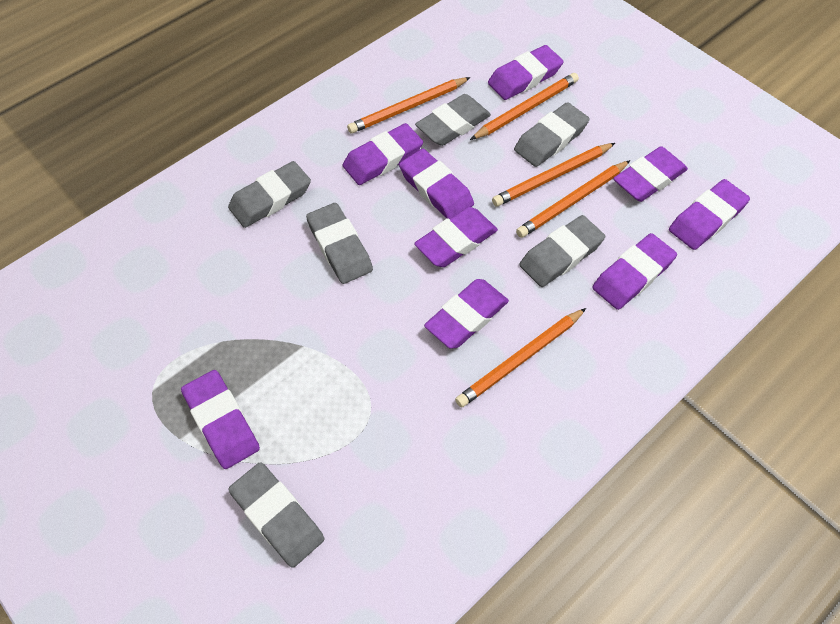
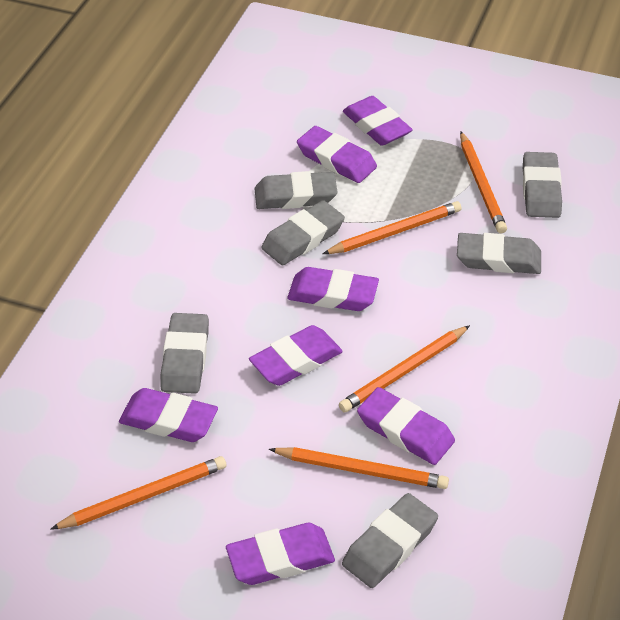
purple eraser: [181,370,260,469] [343,123,423,185] [399,149,474,219] [414,207,498,267] [424,279,509,349] [488,45,563,100] [592,233,677,310] [613,146,688,202] [669,179,750,250] = 9 -> [119,388,218,442] [226,523,335,585] [249,325,343,386] [287,267,379,311] [297,126,377,183] [343,96,413,146] [357,387,455,465] = 7

